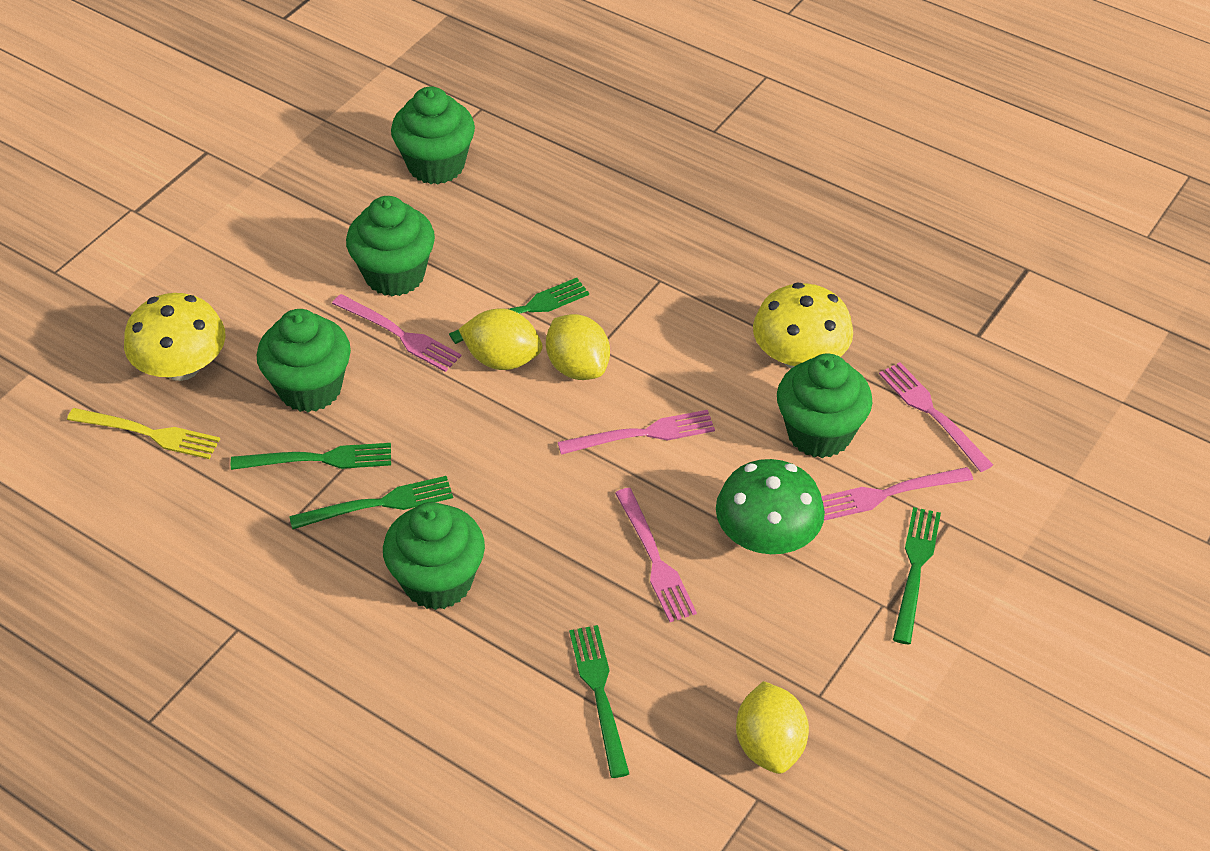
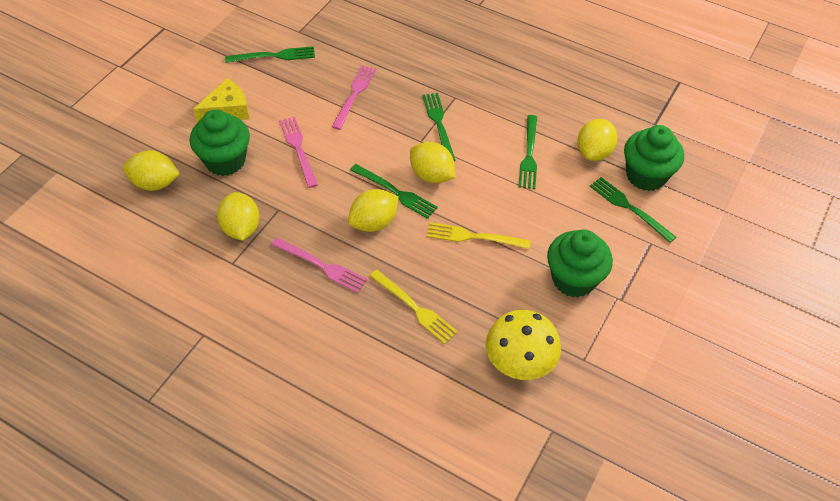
green cupcake: [257,309,351,412] [346,196,435,296] [383,502,485,610] [391,86,475,184] [777,354,872,458] = 5 -> [190,110,250,176] [547,230,613,297] [624,125,684,191] = 3
green mushroom: [716,459,825,554] = 1 -> none = 0
pink fork: [332,294,461,372] [558,410,715,455] [615,488,697,622] [821,467,973,521] [879,362,993,472] = 5 -> [271,238,367,293] [279,117,318,188] [332,65,376,130] = 3
yellow cheese: none = 0 -> [193,78,249,123] = 1
yellow fork: [67,408,220,459] = 1 -> [370,269,458,344] [427,222,531,249] = 2
yellow lemon: [458,308,543,370] [546,314,610,380] [736,681,809,774] = 3 -> [123,150,180,191] [217,192,260,240] [348,189,399,232] [410,142,455,183] [577,119,617,161] = 5
yellow mushroom: [124,293,226,381] [753,282,853,369] = 2 -> [486,310,561,380] = 1

